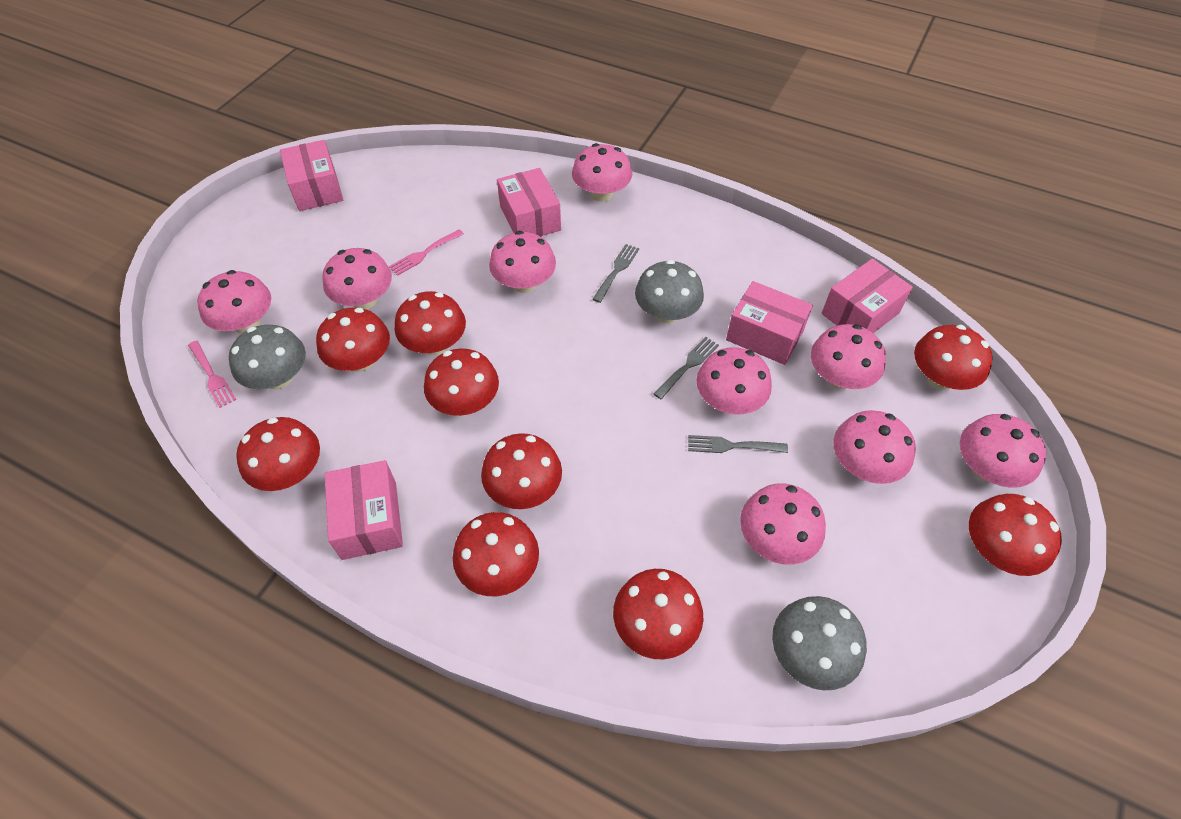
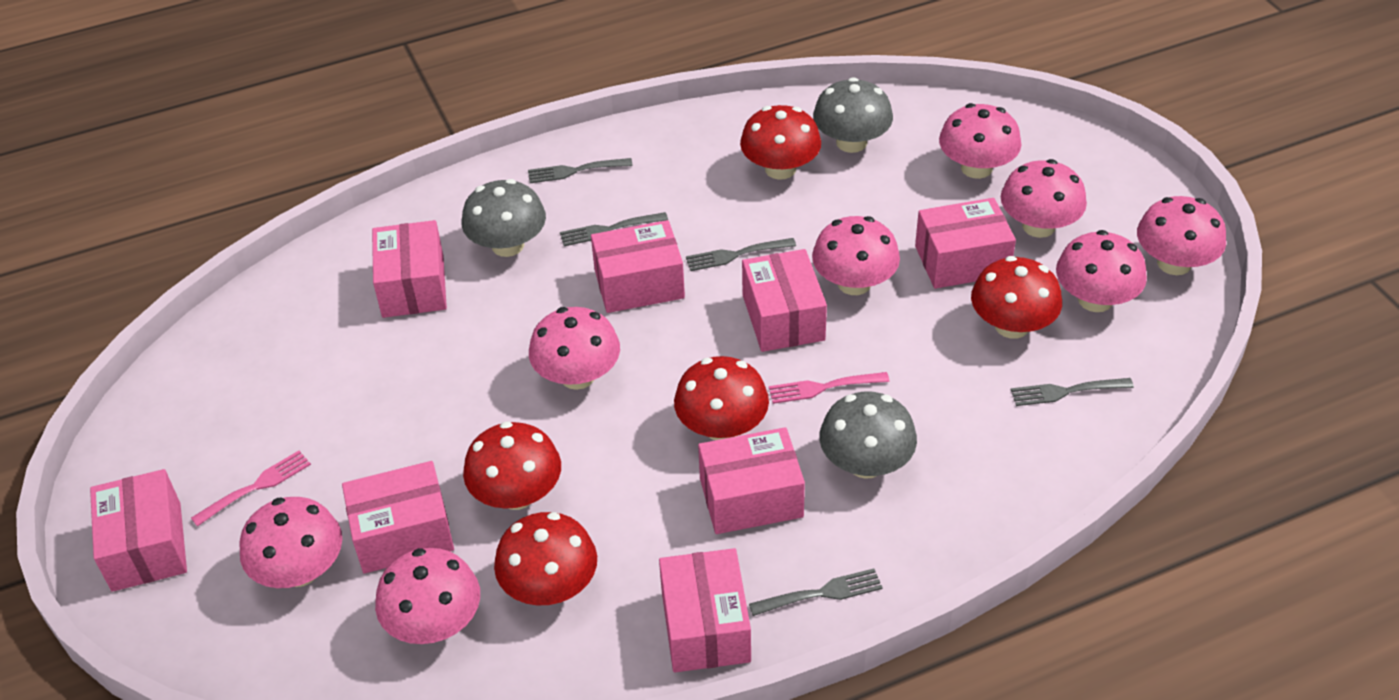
grey fork: [593,244,639,303] [653,337,719,399] [688,435,788,453] = 3 -> [528,158,633,183] [560,212,668,246] [686,238,796,271] [749,569,883,616] [1011,378,1134,406] = 5
pink box: [280,140,343,211] [325,460,403,560] [497,168,561,237] [726,281,813,365] [822,259,913,333] = 5 -> [90,469,187,592] [342,461,454,574] [372,220,447,318] [591,220,685,313] [659,548,751,672] [698,427,805,534] [742,249,827,352] [915,198,1016,289] = 8
pink mushroom: [197,270,271,334] [322,248,392,309] [489,231,556,293] [572,143,632,202] [696,347,772,414] [740,483,826,565] [811,324,886,389] [833,410,916,484] [960,414,1046,488] = 9 -> [239,497,342,588] [375,548,480,644] [529,307,620,390] [812,216,900,295] [939,103,1021,179] [1001,159,1087,238] [1056,230,1147,312] [1137,196,1226,275] = 8
red mushroom: [236,417,320,491] [316,308,390,372] [395,291,466,355] [424,349,499,416] [453,512,539,596] [481,433,562,509] [613,569,704,660] [914,325,993,390] [969,494,1062,576] = 9 -> [463,422,561,510] [494,512,597,605] [674,356,769,440] [740,105,821,180] [971,256,1062,339] = 5

